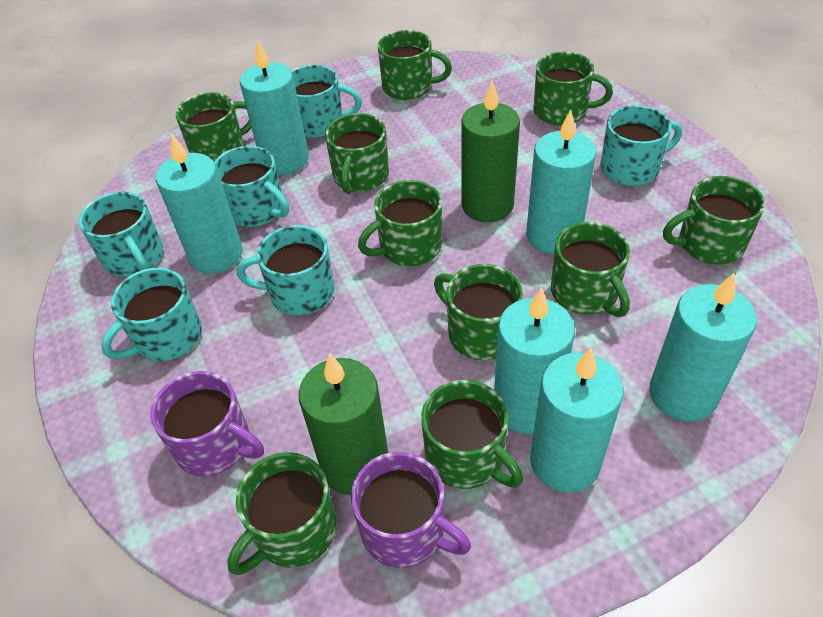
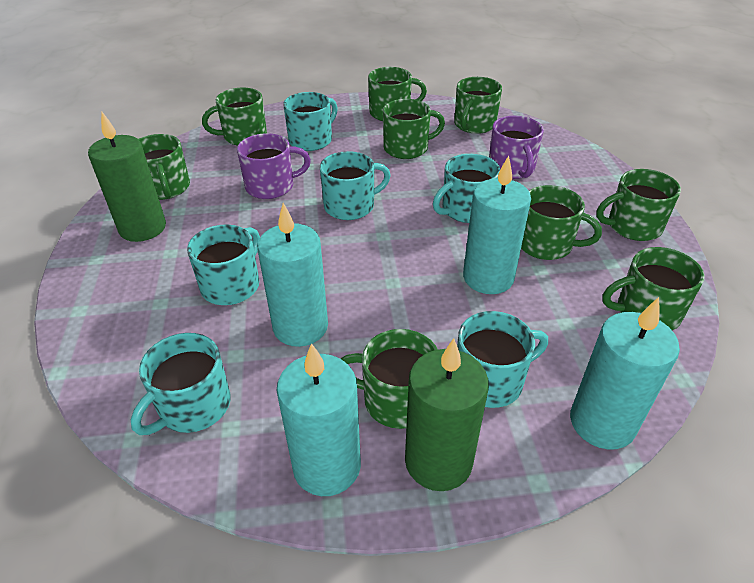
green mug: [175,92,251,161] [227,452,337,575] [325,113,389,194] [358,180,442,266] [378,30,452,100] [421,380,523,489] [434,264,523,360] [534,52,613,126] [551,222,630,317] [663,176,765,265] = 10 -> [138,134,190,200] [202,88,267,145] [341,329,438,429] [368,67,427,121] [383,99,445,159] [454,77,502,134] [521,185,602,260] [596,169,681,241] [602,247,705,330] = 9
turquoise candle: [156,133,243,274] [240,40,309,175] [494,287,575,434] [526,110,597,254] [530,348,624,493] [649,273,757,422] = 6 -> [257,203,328,347] [276,343,361,496] [463,156,531,294] [570,297,680,450] = 4

